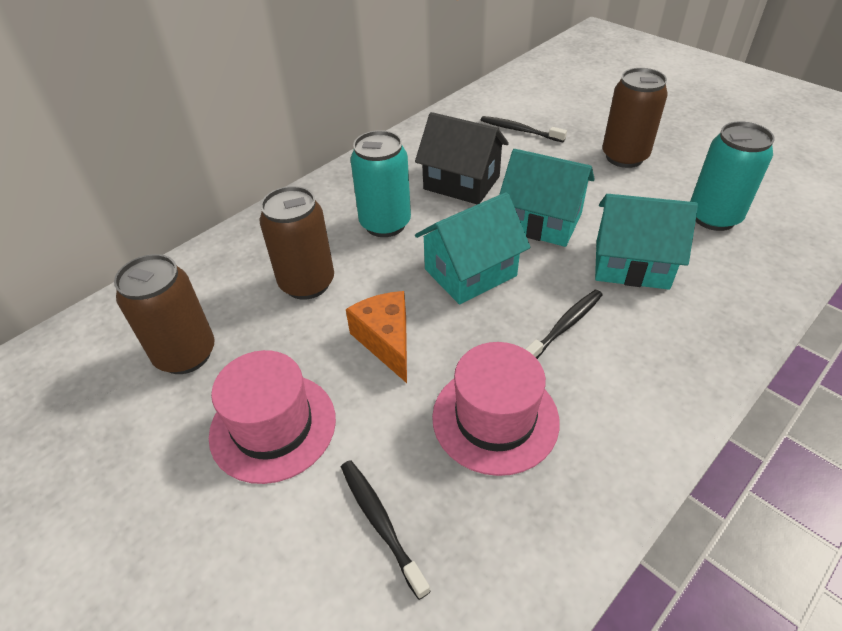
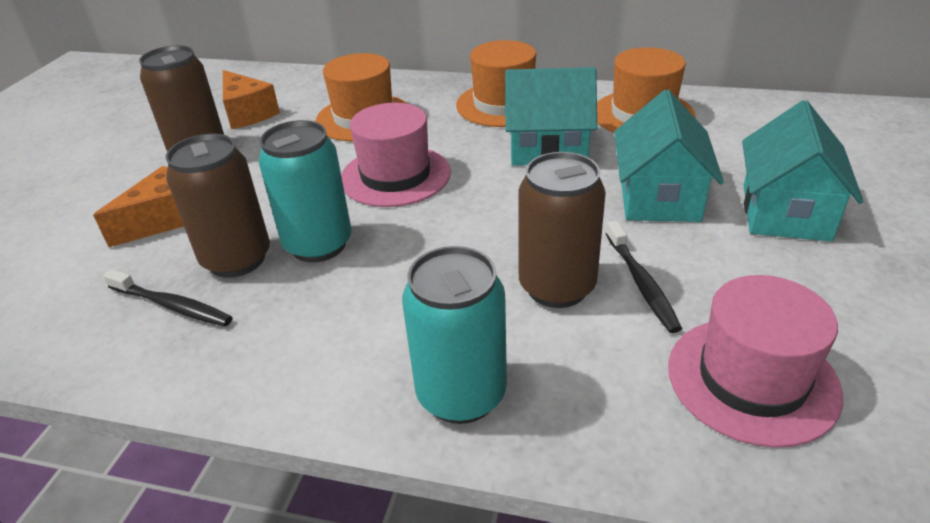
black house: [415,112,509,205] = 1 -> none = 0
black toothbrush: [341,460,431,600] [481,116,567,142] [525,290,602,359] = 3 -> [103,269,233,327] [606,221,682,333] = 2
orange cheese: [346,291,407,383] = 1 -> [93,166,184,247] [223,70,280,129] = 2
orange hat: none = 0 -> [316,53,408,142] [456,40,536,127] [597,47,695,133] = 3

